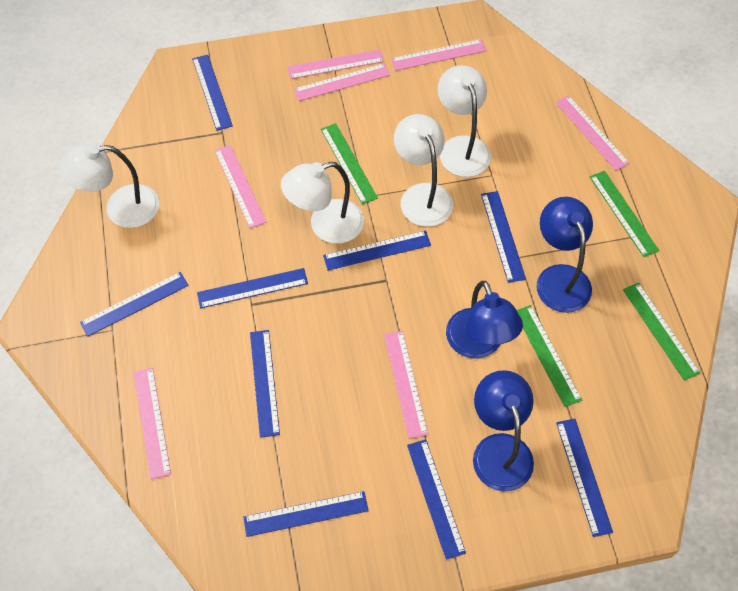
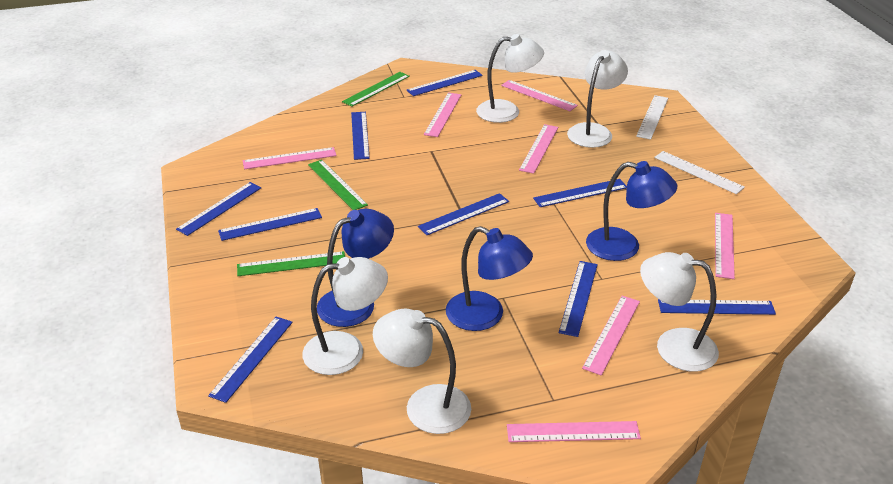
green ruler: [321,123,378,204] [517,305,582,407] [590,171,659,257] [623,283,701,381] = 4 -> [237,251,345,276] [308,160,368,210] [342,72,410,107] = 3
white lamp: [59,144,159,228] [281,162,364,244] [394,114,453,227] [438,65,491,177] = 4 -> [302,257,388,375] [373,308,471,434] [476,34,544,123] [567,50,628,148] [640,252,719,372] = 5
white ruler: none = 0 -> [636,95,668,140] [654,151,745,194] = 2

